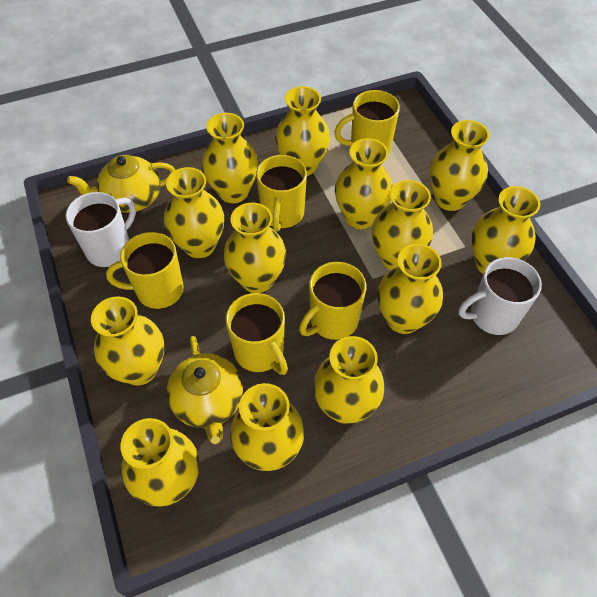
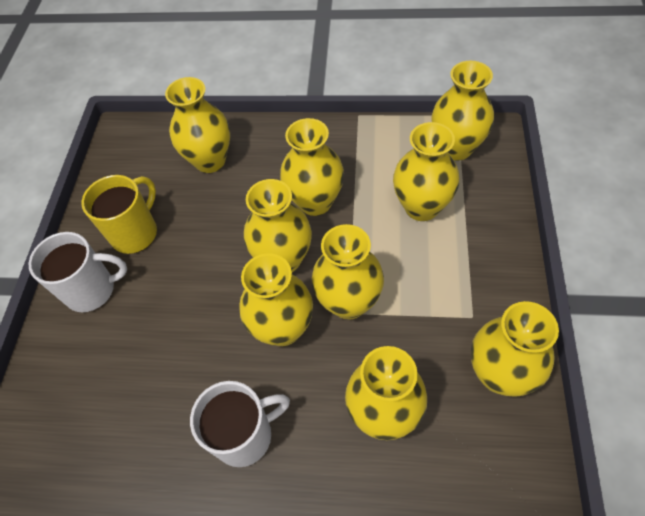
yellow mug: [106,232,184,309] [226,293,288,375] [256,155,307,232] [299,262,366,340] [335,90,400,153] = 5 -> [81,175,157,254] = 1
yellow teapot: [67,155,175,213] [166,336,243,444] = 2 -> none = 0
yellow vase: [91,296,164,386] [120,418,199,507] [164,167,224,258] [202,113,259,203] [224,202,286,293] [230,383,305,471] [275,86,330,176] [313,336,384,424] [335,138,393,229] [372,180,433,270] [377,244,443,334] [430,120,490,211] [471,186,540,274] = 13 -> [165,77,230,173] [239,253,313,346] [244,179,312,272] [280,118,344,216] [312,224,384,320] [345,346,427,440] [393,122,459,221] [431,61,494,161] [471,301,559,397] = 9

